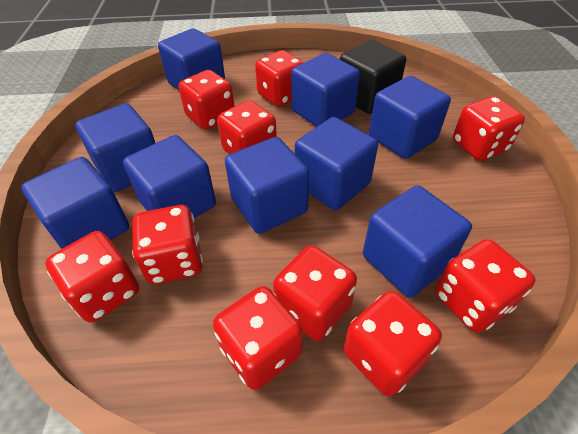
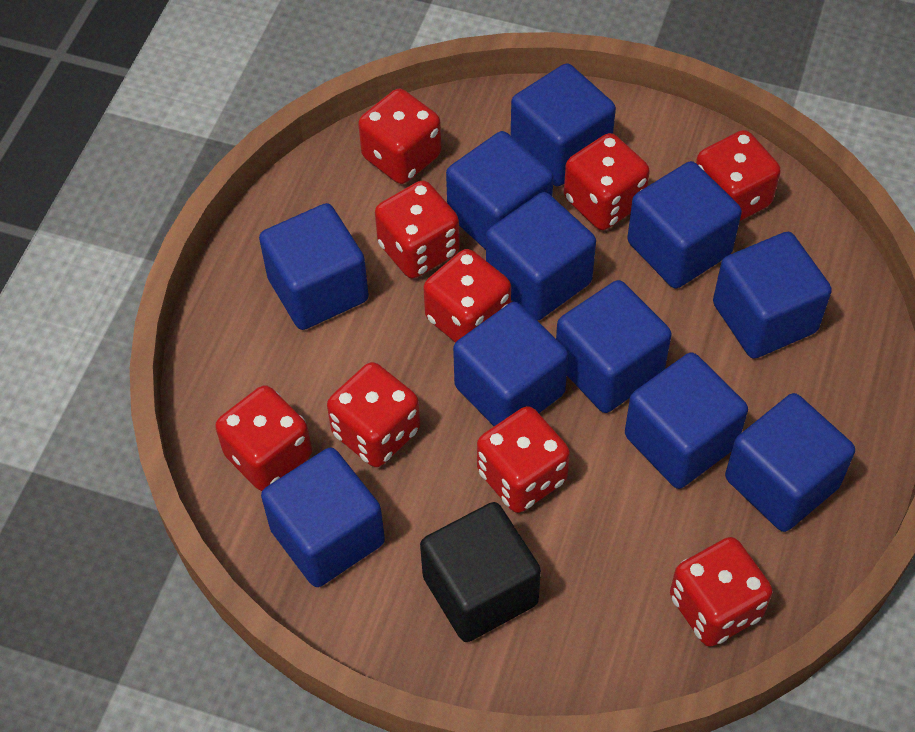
blue cube: [21,157,129,249] [75,103,155,192] [123,135,216,218] [158,28,225,90] [225,137,309,234] [291,53,360,127] [295,117,378,210] [363,185,472,297] [369,76,451,159] = 9 -> [259,203,369,330] [261,448,385,587] [446,131,554,250] [453,302,568,426] [486,192,596,321] [511,63,616,186] [556,280,672,413] [625,352,748,489] [627,161,742,288] [713,232,832,359] [725,393,855,532] = 11
red dice: [45,231,139,322] [132,205,203,284] [178,70,235,130] [213,286,303,390] [217,100,277,154] [255,50,304,107] [273,245,357,341] [344,291,442,396] [435,239,536,333] [453,96,525,161] = 10 -> [215,385,312,491] [327,362,420,467] [358,89,441,184] [375,180,460,278] [423,249,511,343] [477,406,570,513] [564,133,650,230] [670,537,773,647] [696,130,781,221] = 9

